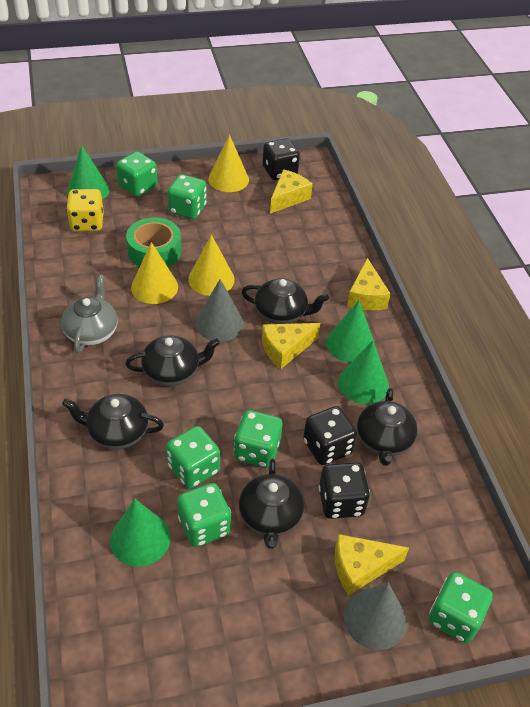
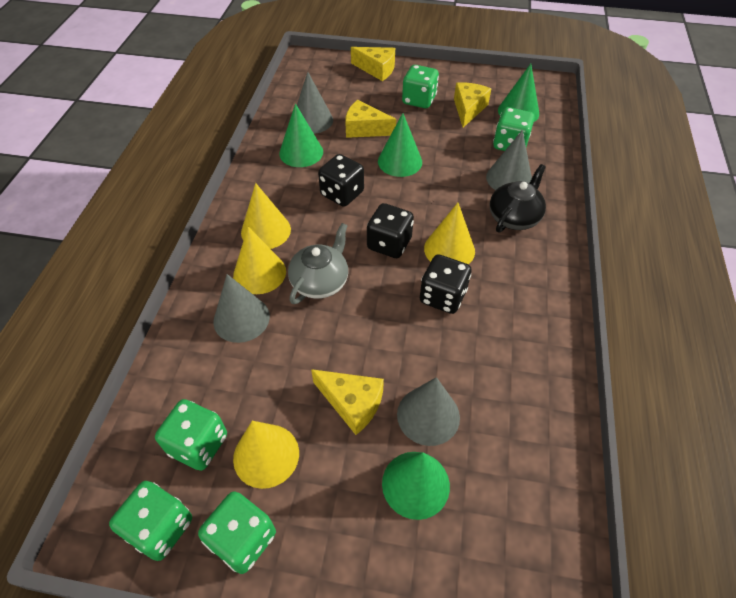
black teapot: [62,394,164,450] [125,335,220,386] [239,459,304,549] [242,278,329,324] [357,388,418,466] = 5 -> [490,164,546,233] = 1
green dice: [116,152,158,197] [166,426,220,489] [167,174,206,219] [177,483,231,547] [234,410,283,468] [429,572,493,643] = 6 -> [109,481,192,561] [155,399,227,471] [198,491,276,574] [402,65,439,108] [493,107,535,151] = 5
green tape: [126,218,182,267] = 1 -> none = 0
grey cone: [195,279,244,342] [344,583,407,650] = 2 -> [213,274,270,343] [297,72,333,134] [397,377,460,446] [486,130,532,190] = 4
yellow cone: [131,242,178,304] [188,234,235,296] [208,135,249,192] = 3 -> [233,227,286,294] [233,421,299,489] [241,183,291,249] [424,203,475,265] = 4
yellow dice: [66,189,104,231] = 1 -> none = 0

